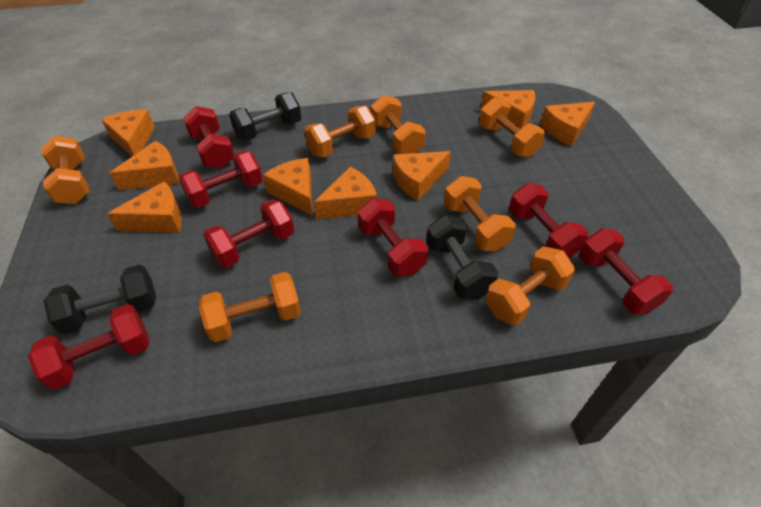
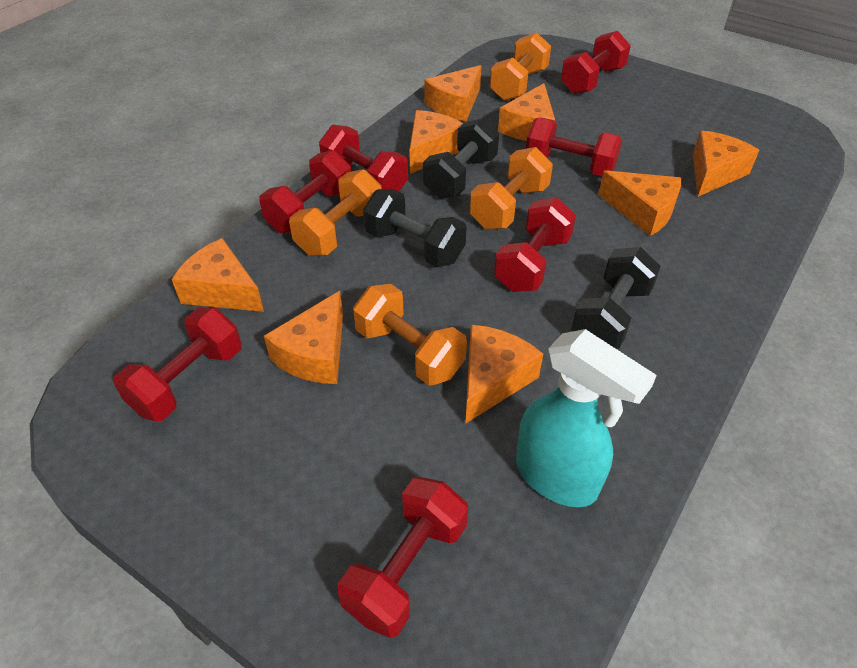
orange dumbbell: [41,136,90,204] [199,272,301,342] [304,106,376,157] [371,95,426,154] [444,176,516,251] [479,97,545,158] [485,246,575,326] = 7 -> [289,169,382,256] [353,284,467,386] [470,147,553,230] [490,32,551,101] = 4
turquoise spray bottle: none = 0 -> [516,329,657,507] = 1

